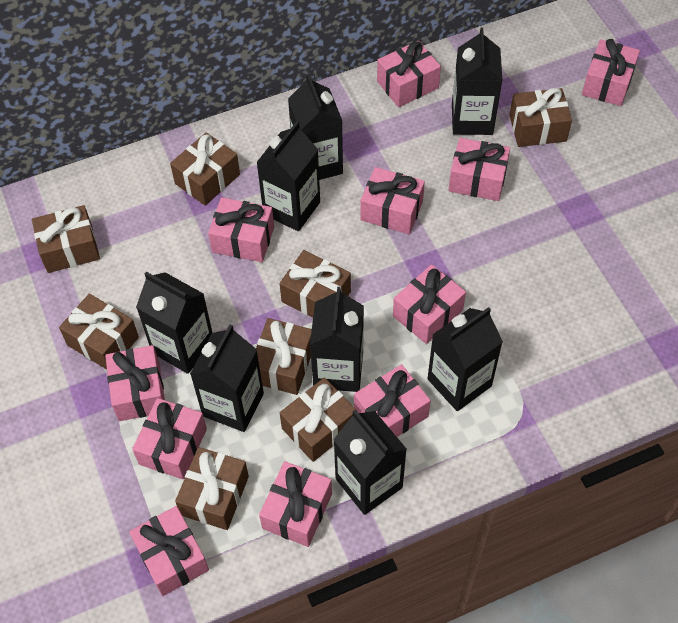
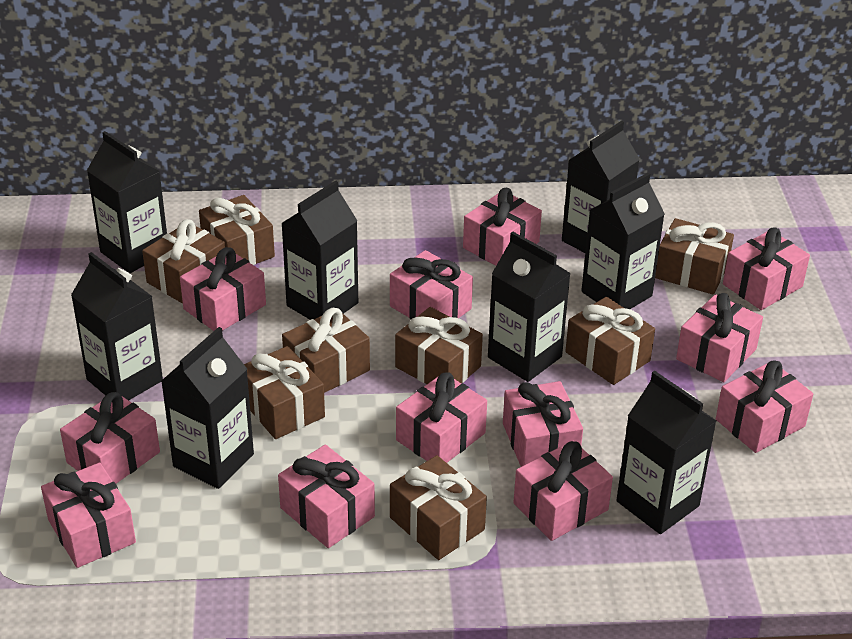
pink gift: [105,345,165,421] [129,506,209,596] [132,398,207,480] [208,197,274,262] [259,461,332,547] [354,364,431,437] [360,167,425,234] [377,41,441,107] [393,264,466,344] [448,138,510,201] [582,39,640,106] = 11 -> [41,463,136,568] [60,392,160,484] [180,247,266,331] [278,445,375,548] [390,250,473,319] [396,373,487,463] [463,188,542,266] [503,381,583,467] [513,441,613,541] [676,293,763,382] [716,361,813,453] [723,227,810,310] = 12

